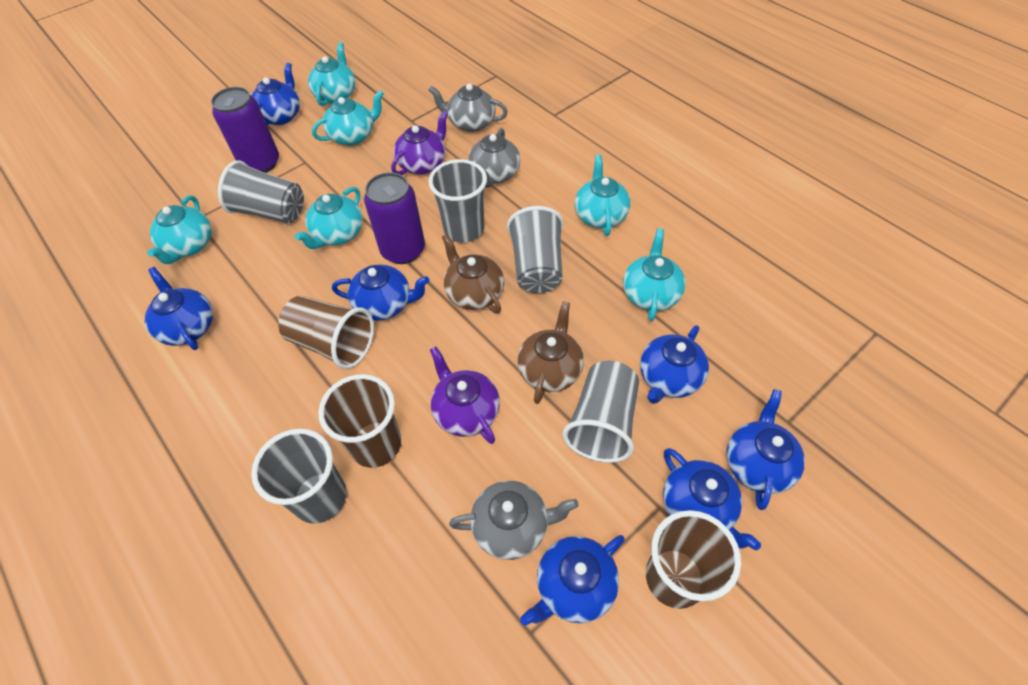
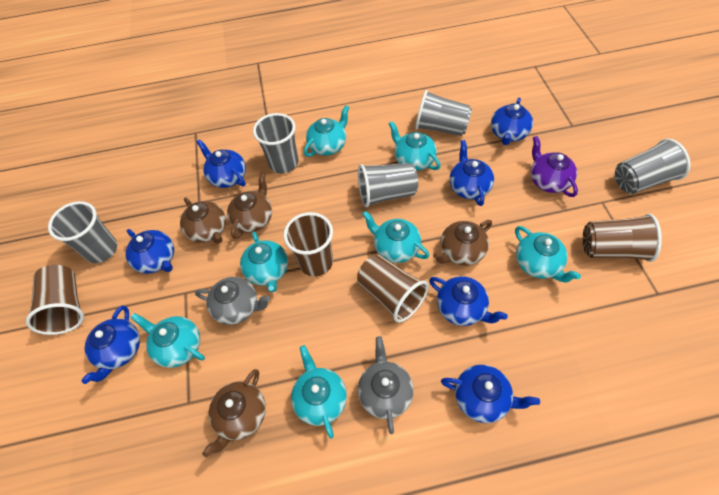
brown cup: [278,296,374,369] [318,374,401,468] [646,510,741,609] = 3 -> [26,265,84,335] [283,212,333,276] [357,255,429,323] [583,214,662,262] = 4
brown teapot: [442,234,504,314] [517,301,584,404] = 2 -> [180,197,226,244] [202,369,266,457] [227,173,272,239] [433,220,492,266] = 4
grey teapot: [429,84,508,132] [449,481,578,560] [468,128,520,188] = 3 -> [195,277,270,325] [358,336,414,434] = 2
purple can: [211,87,279,173] [364,172,425,264] = 2 -> none = 0
purple teapot: [391,111,448,175] [430,347,500,444] = 2 -> [530,136,578,197] = 1
turquoise teapot: [147,195,212,264] [295,187,363,249] [308,42,356,106] [312,90,384,146] [575,154,631,236] [623,228,686,321] = 6 -> [130,313,205,368] [240,231,288,293] [291,345,347,439] [304,105,350,157] [362,211,429,263] [388,121,440,171] [515,226,581,283] = 7

